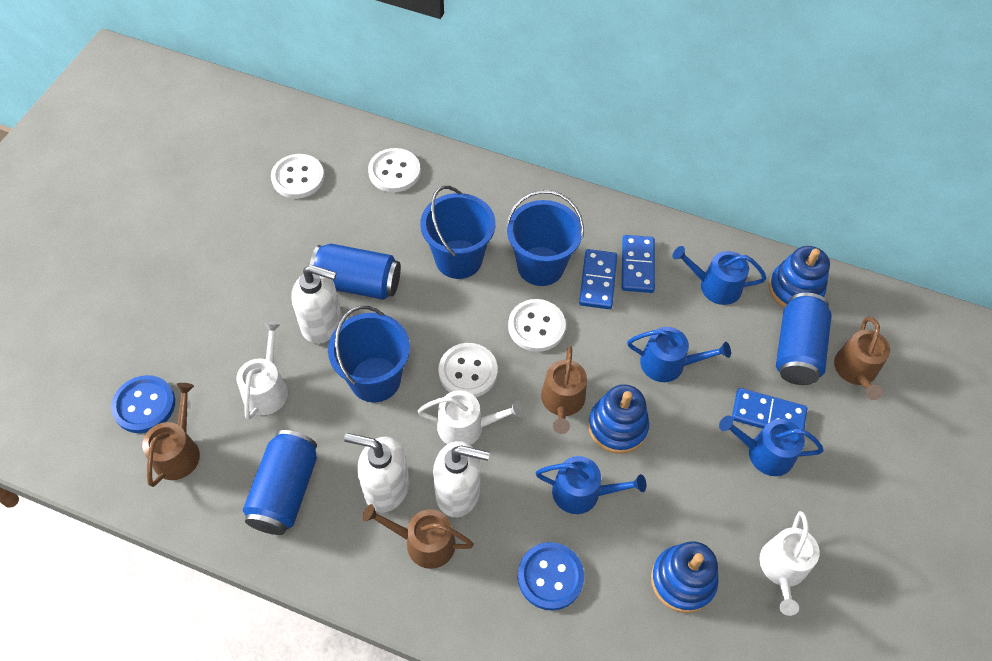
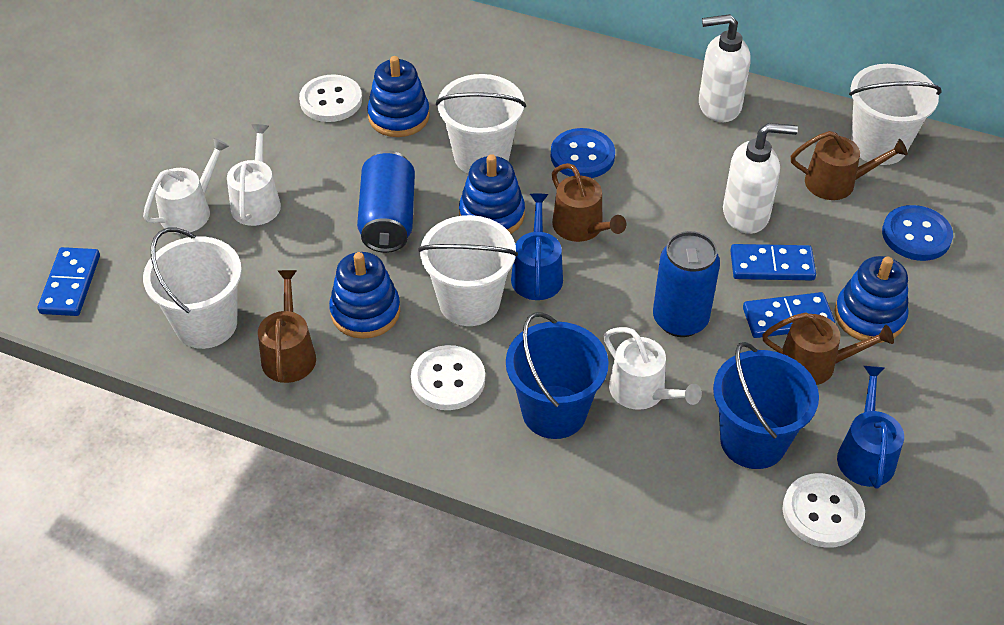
blue bucket: [328,306,410,402] [420,186,495,279] [506,190,584,286] = 3 -> [506,312,609,439] [713,342,819,469] = 2
blue can: [243,430,317,535] [310,244,401,300] [776,293,832,385] = 3 -> [357,150,415,253] [653,231,720,337] = 2
blue stacking toy: [588,384,649,454] [651,541,719,613] [769,246,830,308] = 3 -> [329,252,400,339] [367,56,430,137] [459,154,525,234] [835,256,909,343] = 4
blue watering can: [536,456,646,514] [627,327,731,382] [672,246,766,305] [719,415,824,476] = 4 -> [511,194,563,300] [837,366,904,489] = 2
white bucket: none = 0 -> [143,228,242,349] [418,215,518,326] [436,74,526,173] [849,64,942,165] = 4
white button: [271,154,324,199] [368,148,420,192] [439,343,498,397] [508,299,566,352] = 4 -> [299,74,362,122] [411,345,485,410] [783,473,865,548] = 3
white soap dispenser: [291,265,342,344] [344,433,409,512] [433,441,490,517] = 3 -> [699,14,751,122] [723,123,798,234] = 2

